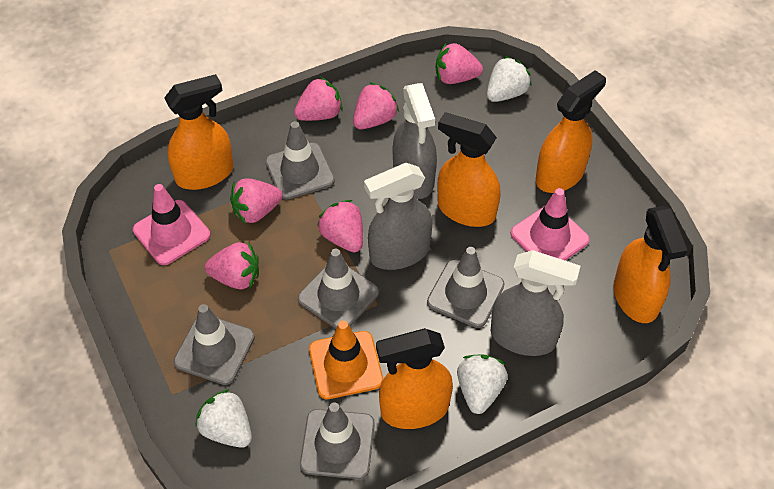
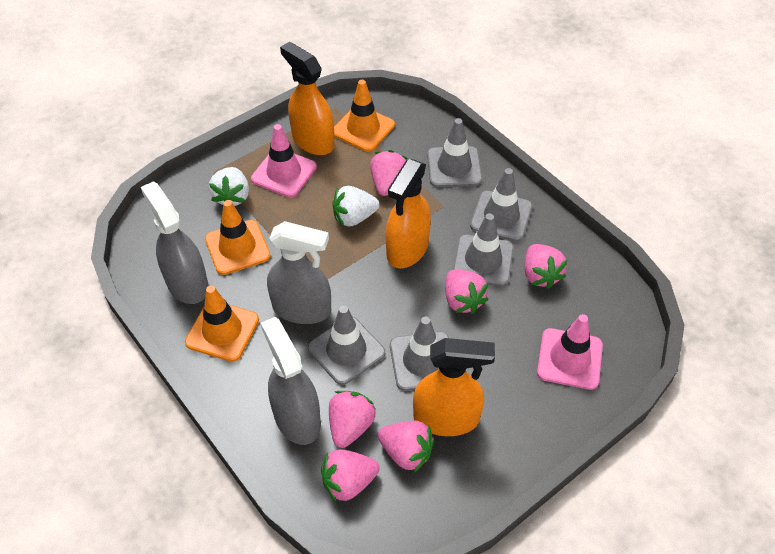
orange spray bottle: [164,74,233,190] [376,328,453,429] [437,112,501,227] [536,70,606,193] [614,206,688,323] = 5 -> [280,42,334,155] [385,159,431,268] [413,338,495,436] = 3
orange traffic cone: [309,320,383,399] = 1 -> [185,285,259,362] [205,200,271,275] [334,80,395,152] = 3
white strawberry: [195,389,252,448] [457,355,508,414] [487,56,532,102] = 3 -> [209,167,249,206] [332,186,379,226] = 2

